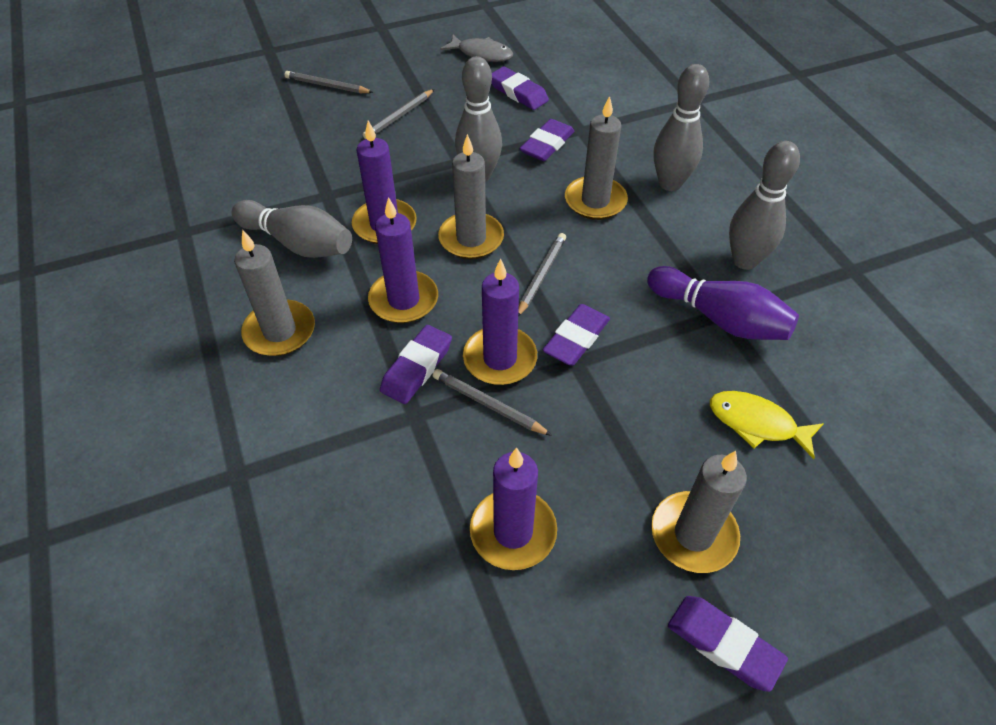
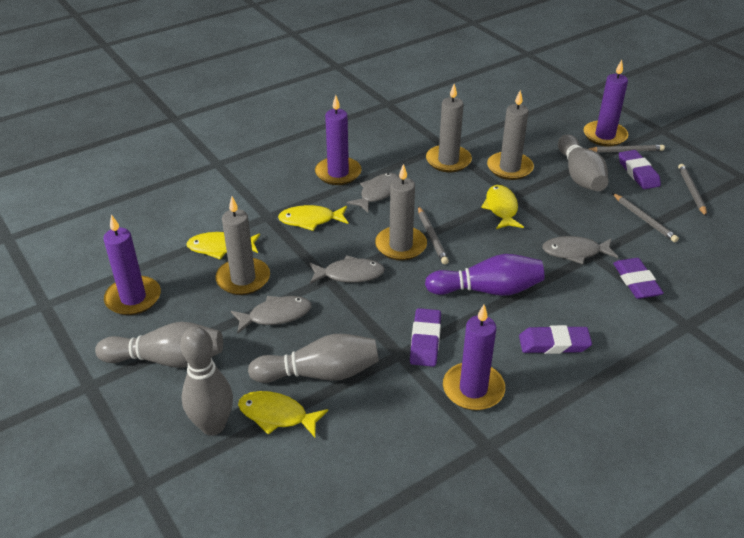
grey fish: [440,34,513,62] = 1 -> [231,296,312,334] [310,255,385,284] [346,173,400,213] [542,236,618,264] = 4
purple eraser: [380,325,452,404] [492,66,549,110] [520,119,574,161] [543,304,610,366] [668,596,788,692] = 5 -> [410,308,441,367] [519,325,592,354] [613,258,664,299] [619,150,661,189] = 4
yellow fish: [710,391,824,459] = 1 -> [186,232,260,259] [238,391,328,437] [278,205,348,231] [481,185,524,229] = 4

